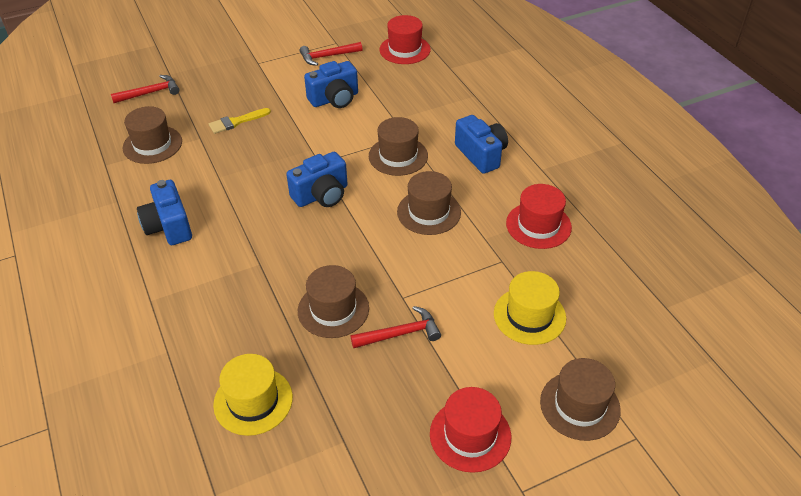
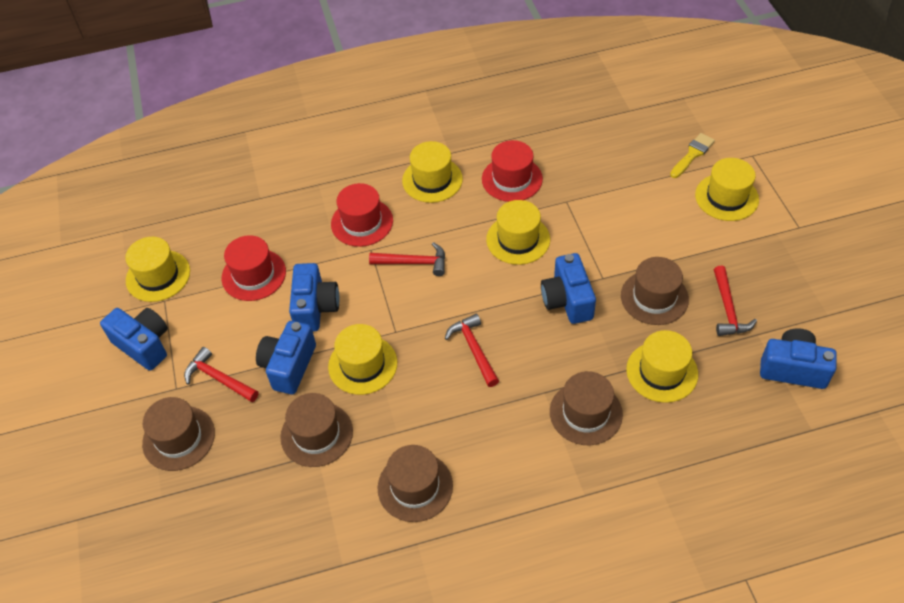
blue camera: [137,180,192,245] [286,152,348,207] [304,61,358,108] [455,115,508,174] = 4 -> [100,308,168,371] [256,321,316,394] [289,263,340,332] [541,253,596,324] [760,328,837,389] = 5
red hammer: [111,75,179,103] [300,42,362,66] [351,306,441,348] = 3 -> [184,347,259,402] [369,242,445,276] [445,314,499,387] [713,266,757,336] = 4
yellow hat: [213,354,293,436] [494,271,566,345] = 2 -> [125,237,190,302] [328,324,397,395] [402,141,463,203] [486,200,550,265] [626,330,698,403] [695,158,759,221] = 6

